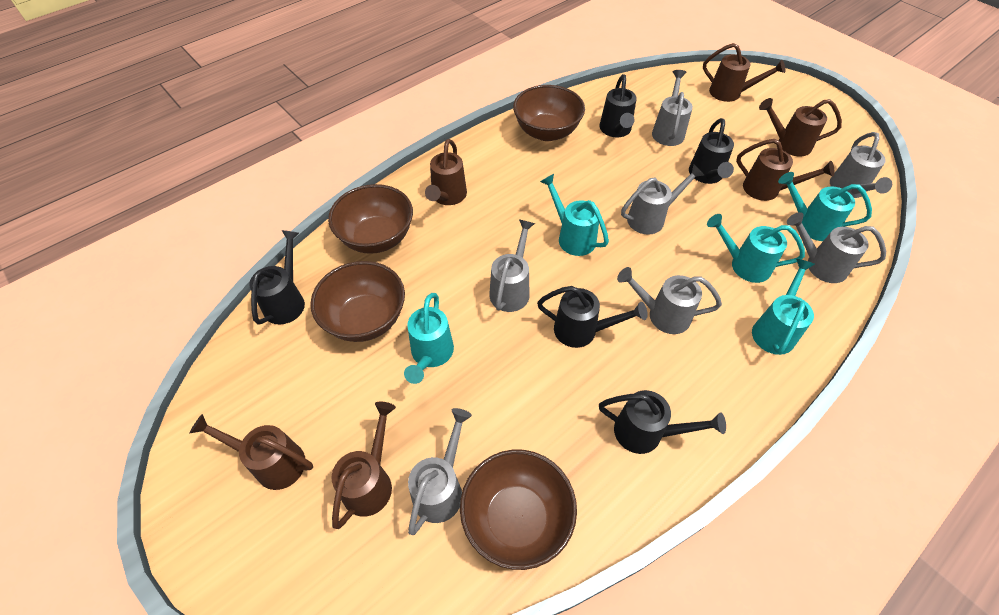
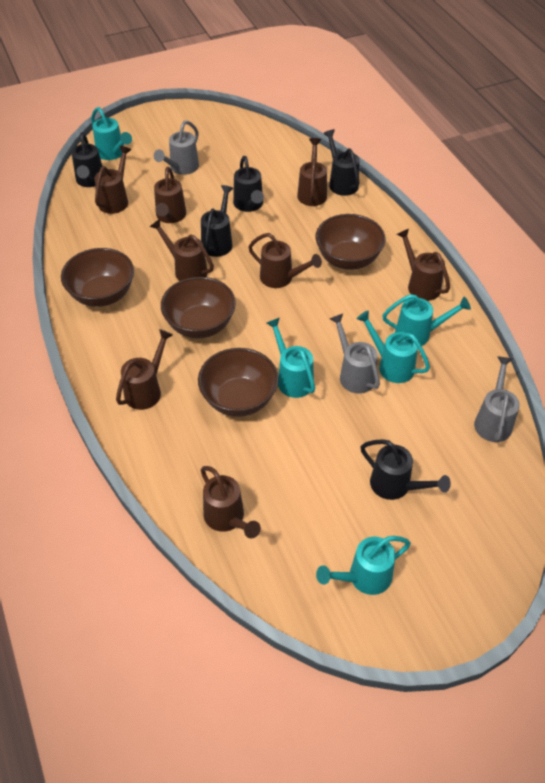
brown watering can: [189,414,313,490] [332,401,396,529] [425,139,467,205] [703,43,786,102] [736,139,835,201] [759,98,842,157] = 6 -> [94,146,132,214] [116,329,173,410] [150,219,214,281] [154,166,186,223] [201,466,261,539] [248,233,322,288] [297,138,327,206] [397,229,450,301] = 8
grey watering can: [408,408,472,535] [489,219,535,312] [617,267,722,334] [621,164,704,235] [652,70,693,146] [787,212,886,283] [830,132,892,198] = 7 -> [154,120,199,175] [329,314,380,394] [474,356,520,442] = 3

